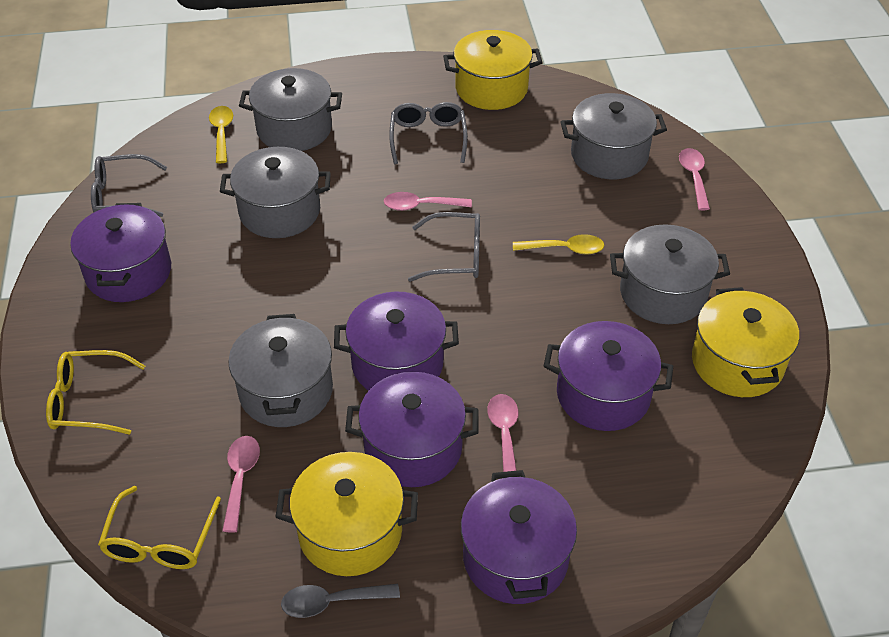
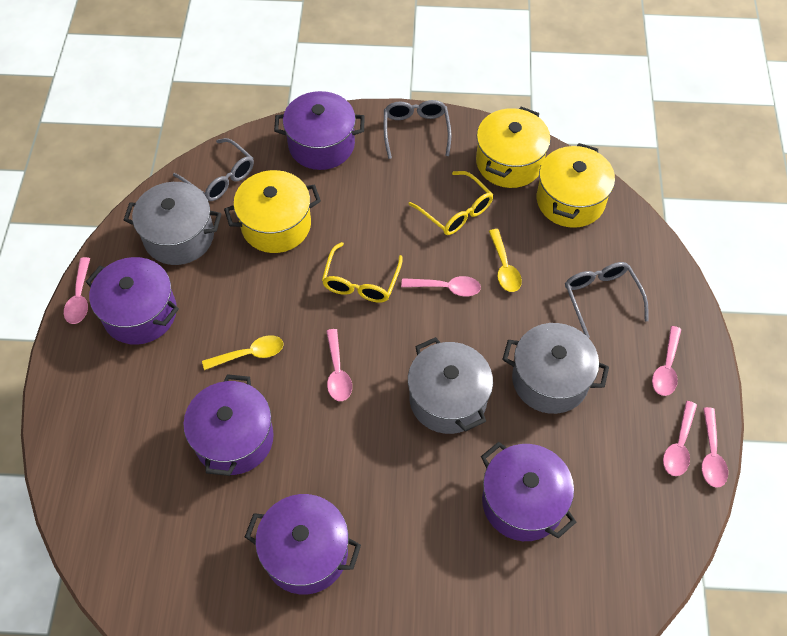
grey pot: [220,147,331,238] [228,314,333,427] [239,68,342,151] [561,93,667,179] [610,224,730,324] = 5 -> [124,182,221,265] [408,337,493,434] [502,323,609,414] = 3
grey spoon: [281,584,400,618] = 1 -> none = 0
pink spoon: [222,436,260,533] [384,192,472,211] [487,394,518,472] [679,148,710,210] = 4 -> [64,257,90,324] [326,329,352,401] [401,276,481,296] [652,326,682,396] [663,401,697,476] [702,407,728,488] = 6

